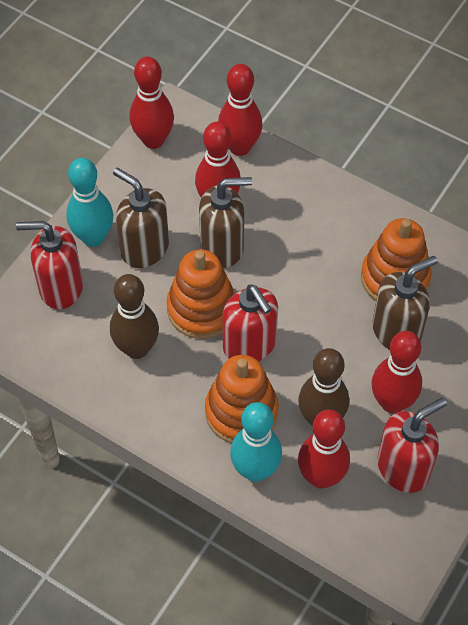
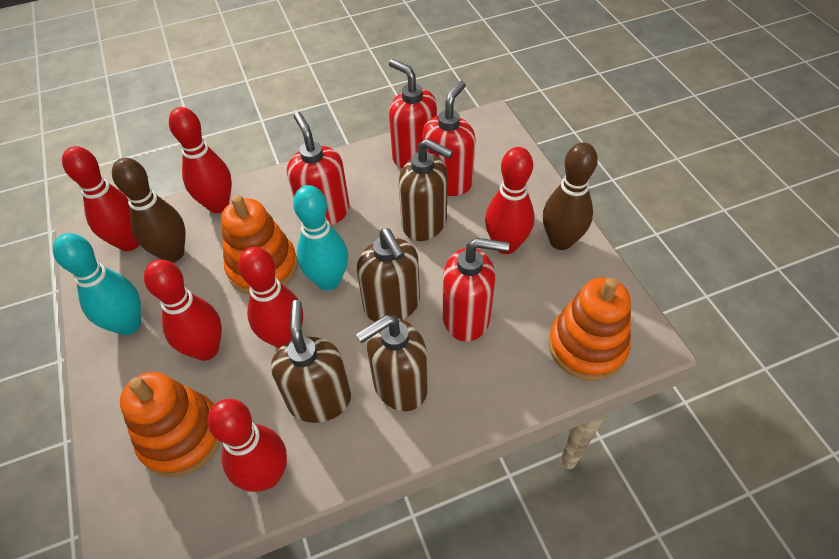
brown soap dispenser: [113,168,169,268] [199,177,252,268] [372,256,438,350] = 3 -> [271,300,351,423] [356,315,428,411] [357,228,420,322] [399,139,453,241] = 4
red bowling pin: [129,57,174,149] [195,121,241,198] [218,64,263,156] [298,409,350,489] [371,331,422,413] = 5 -> [62,146,139,251] [144,259,222,361] [169,107,232,213] [208,399,287,492] [238,247,303,349] [485,147,535,254] = 6
red soap dispenser: [16,221,83,309] [222,284,278,362] [377,398,447,493] = 3 -> [287,112,350,225] [389,59,437,169] [422,81,475,196] [443,238,509,342] = 4

